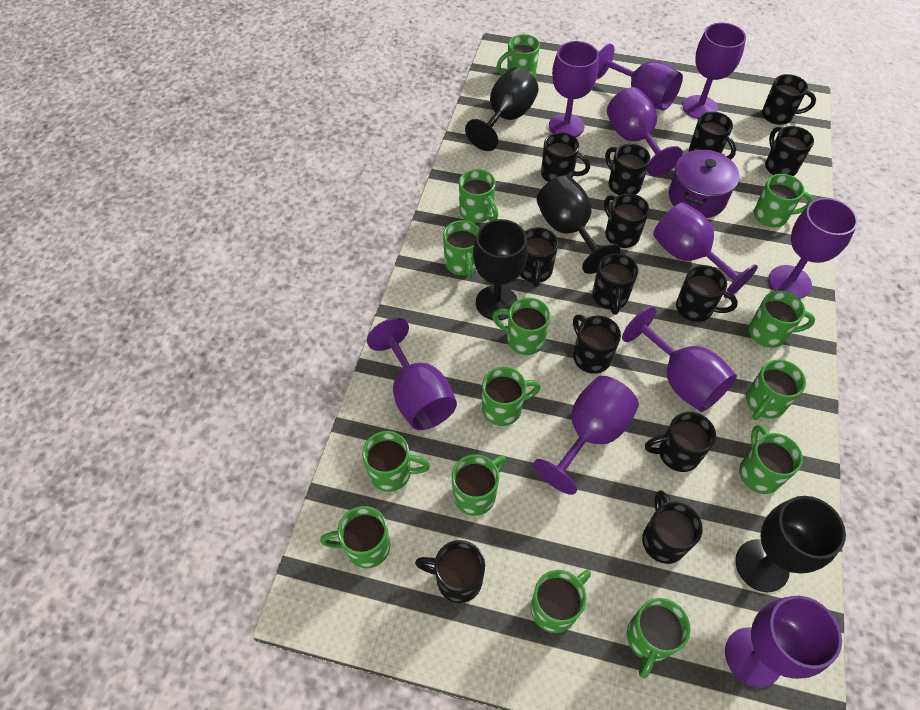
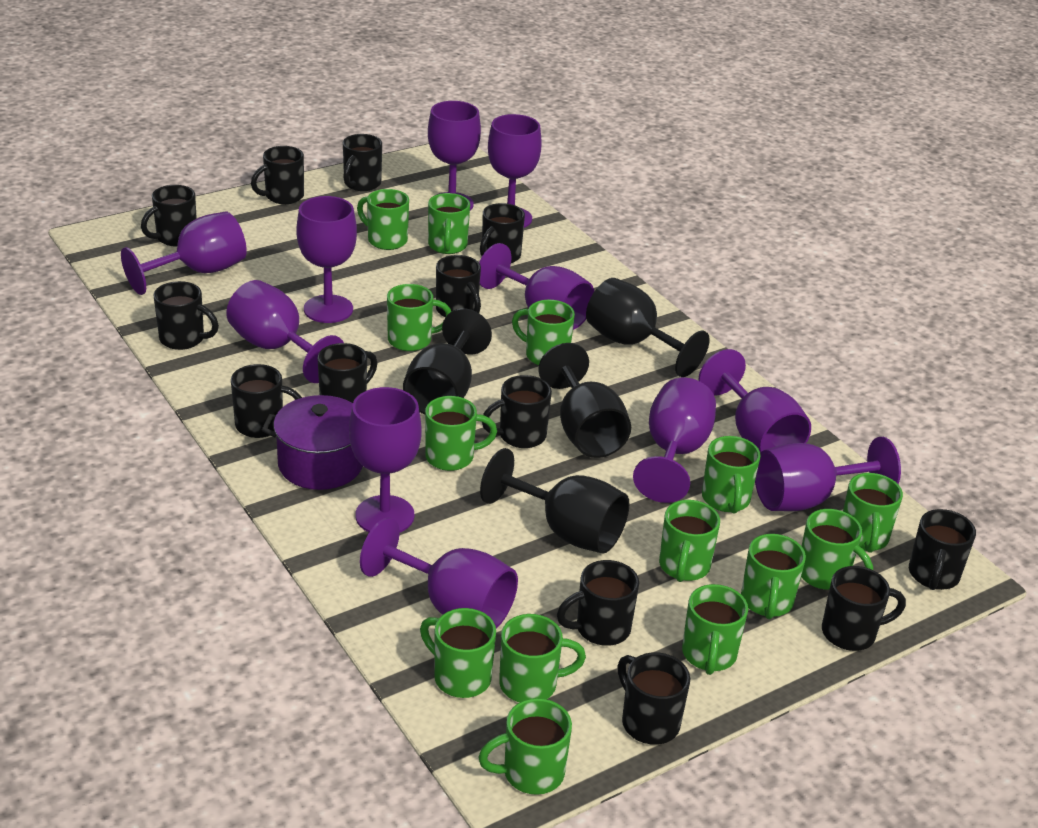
purple goblet: [367,318,457,430] [533,376,639,495] [549,41,599,138] [597,43,683,110] [607,87,683,176] [622,306,737,412] [653,202,758,298] [682,23,746,119] [725,596,842,688] [769,198,858,299] = 10 -> [121,212,247,295] [226,280,344,383] [296,196,357,323] [349,387,422,532] [360,517,518,628] [428,101,481,210] [479,243,594,330] [488,114,542,228] [633,378,716,503] [699,349,811,452] [755,437,901,511] = 11

